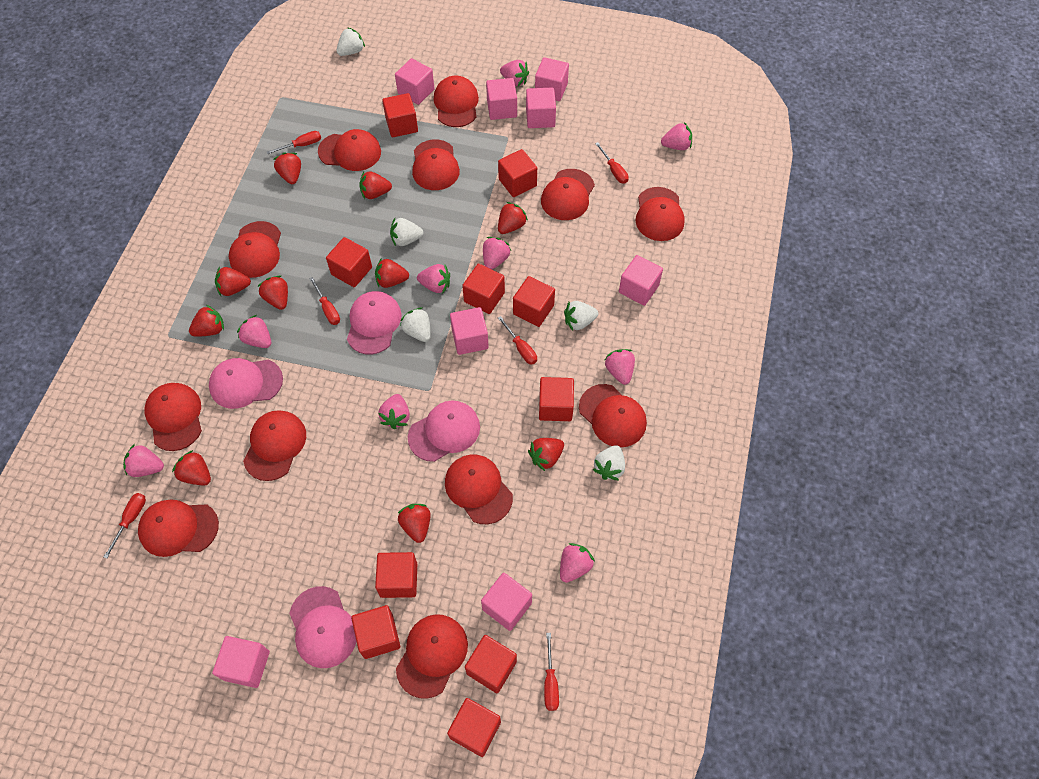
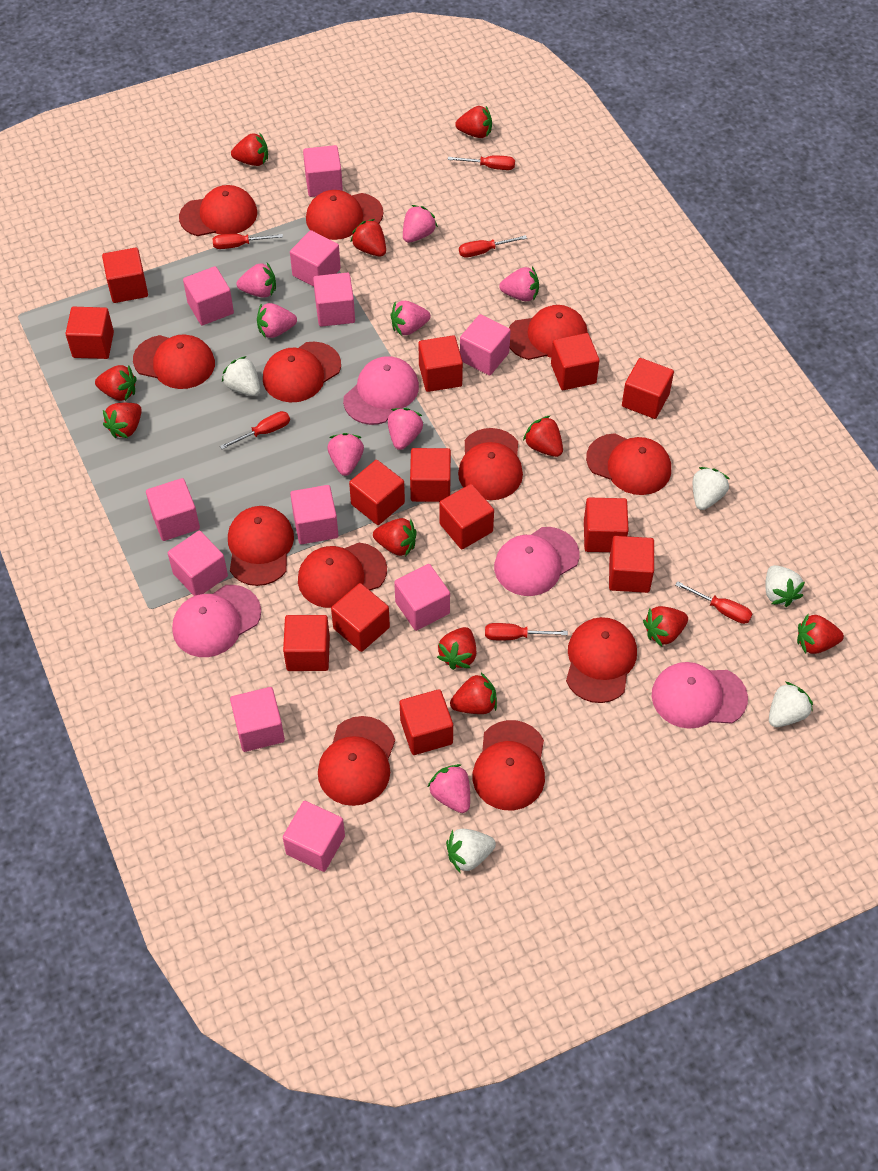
pink cube: [212,636,270,688] [395,58,435,105] [450,307,489,355] [481,573,532,631] [486,78,517,120] [526,87,556,128] [535,57,569,101] [619,255,663,306] = 8 -> [146,478,200,541] [168,531,228,596] [183,266,234,325] [230,687,285,752] [283,801,345,872] [290,230,341,287] [290,485,338,544] [303,145,343,197] [313,273,355,327] [394,564,450,631] [460,314,511,376] = 11
pink strawberry: [123,444,164,477] [237,315,271,348] [378,394,410,429] [417,264,450,293] [483,237,511,270] [500,60,529,86] [560,543,595,583] [605,349,635,385] [661,122,692,150] = 9 -> [236,263,276,298] [257,303,297,338] [328,433,364,476] [388,408,423,450] [391,301,430,336] [403,205,438,243] [428,764,470,813] [499,267,539,301] = 8
red cube: [326,237,372,287] [351,605,400,659] [375,552,417,598] [382,93,418,138] [447,698,501,757] [462,264,505,314] [465,635,517,693] [498,149,537,197] [513,276,555,327] [539,377,574,421] = 10 -> [66,307,114,359] [102,248,148,303] [283,615,330,671] [331,583,390,652] [349,460,405,525] [400,689,453,755] [410,448,451,502] [419,335,463,392] [439,484,494,549] [551,333,599,390] [584,498,629,552] [609,536,654,593] [622,358,674,419] = 13
red strawberry: [172,450,211,485] [189,305,224,337] [215,267,251,296] [257,276,288,310] [273,152,301,184] [359,171,392,199] [375,258,409,288] [398,504,431,543] [498,202,528,234] [528,438,564,471] = 10 -> [95,365,136,401] [103,403,142,438] [231,132,268,166] [350,219,386,257] [373,518,417,557] [437,627,476,670] [450,673,497,714] [455,106,492,138] [523,416,563,457] [643,606,688,647] [797,614,844,654] = 11

